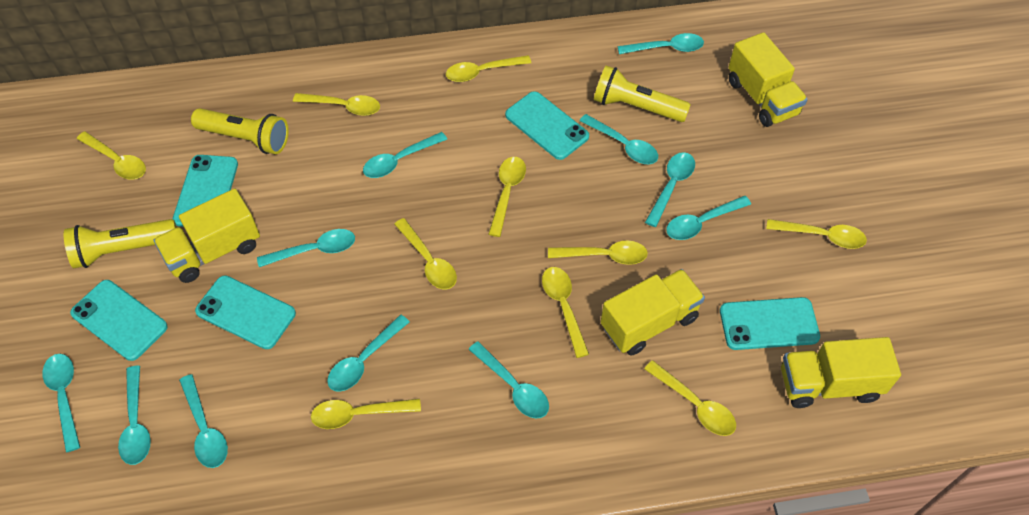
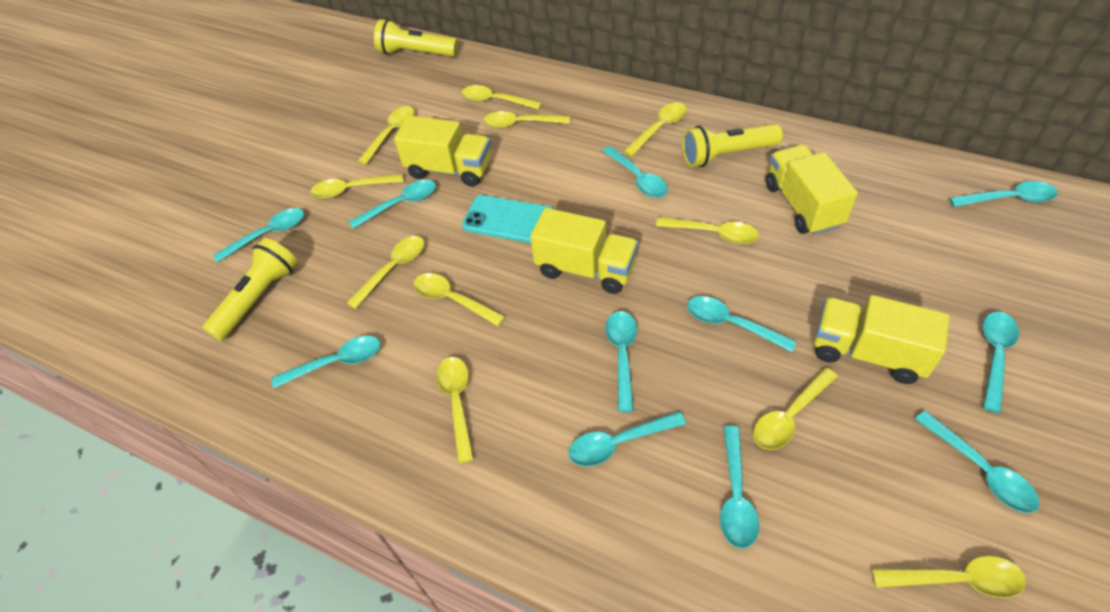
turquoise phone: [70,280,168,361] [173,155,238,227] [195,275,296,349] [505,91,589,160] [720,297,820,350] = 5 -> [462,195,554,243] = 1
yellow spoon: [77,131,146,180] [293,93,380,116] [311,399,421,429] [394,218,457,289] [446,55,531,82] [489,157,526,237] [542,267,589,358] [548,241,648,265] [644,360,736,436] [766,219,867,249] = 10 -> [311,174,403,199] [347,236,425,309] [358,106,414,165] [414,273,505,326] [436,357,474,463] [461,85,542,110] [483,111,570,128] [623,103,687,157] [656,217,759,244] [753,367,838,450] [872,556,1026,598] = 11

